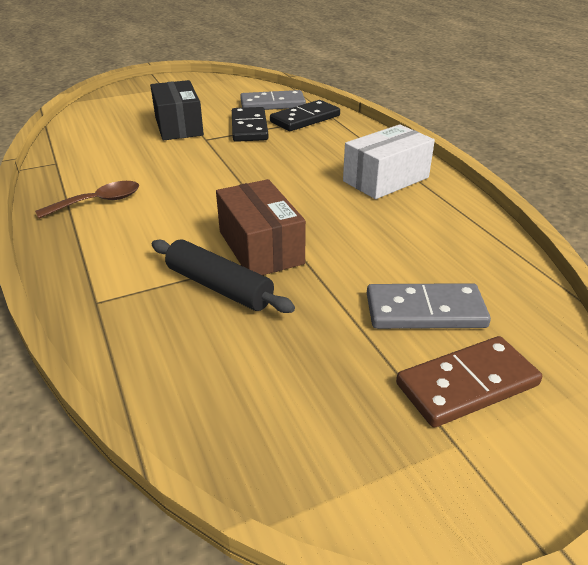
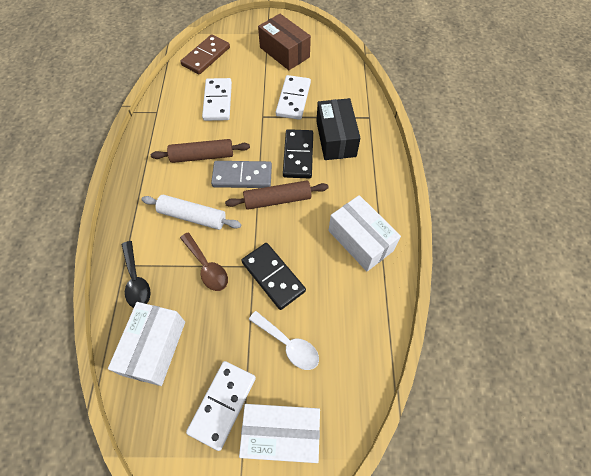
black rolling pin: [152,239,295,313] = 1 -> none = 0
black spoon: none = 0 -> [121,241,151,308] = 1
brown rolling pin: none = 0 -> [151,139,250,163] [225,180,329,210] = 2
grey domino: [240,90,306,110] [367,283,491,329] = 2 -> [211,161,272,188] = 1
white box: [343,125,435,199] = 1 -> [108,302,185,386] [239,404,320,463] [328,195,401,271] = 3
white domino: none = 0 -> [186,361,256,451] [202,78,232,121] [276,75,311,120] = 3
white rolling pin: none = 0 -> [141,195,241,230] = 1
white spoon: none = 0 -> [249,311,319,370] = 1

